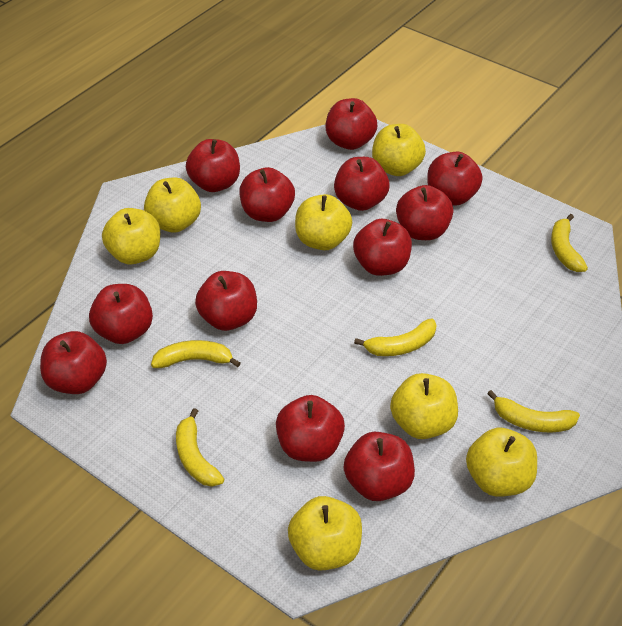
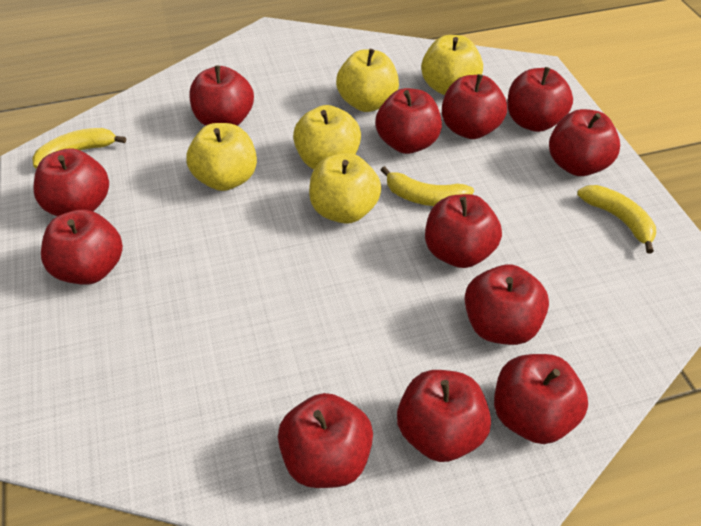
yellow apple: [102,208,160,265] [144,178,201,233] [288,496,362,571] [295,194,352,250] [372,124,426,176] [390,373,458,439] [466,427,537,497] = 7 -> [186,123,257,191] [293,105,361,169] [309,153,381,224] [336,49,399,112] [421,35,483,95] = 5
yellow banana: [151,340,241,368] [176,408,224,487] [354,319,437,356] [487,390,580,432] [551,214,588,272] = 5 -> [32,128,126,169] [381,166,474,206] [577,185,656,254] = 3

